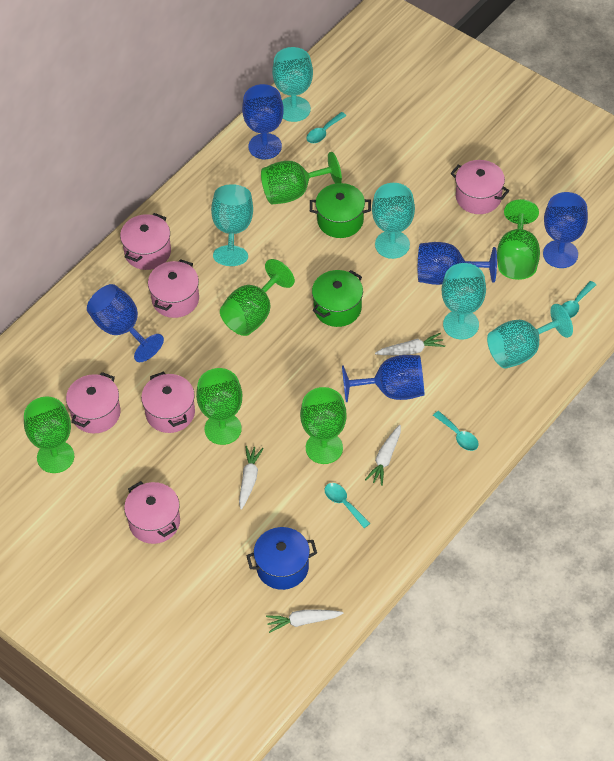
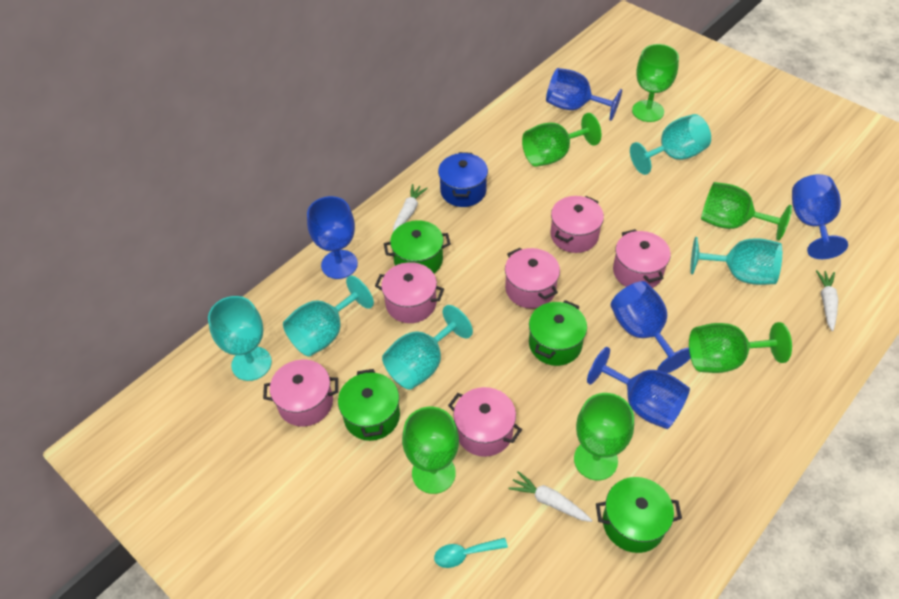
green pot: [310,183,371,238] [312,270,363,327] = 2 -> [338,369,400,441] [384,220,451,273] [529,300,587,366] [596,477,682,553] = 4
turquoise spoon: [306,112,347,143] [325,483,370,528] [433,411,479,451] [561,281,596,318] = 4 -> [434,538,508,568] = 1
white carrot: [239,446,264,510] [266,610,343,633] [365,425,401,486] [375,333,445,355] = 4 -> [393,184,428,232] [508,471,593,522] [816,270,838,331] = 3

